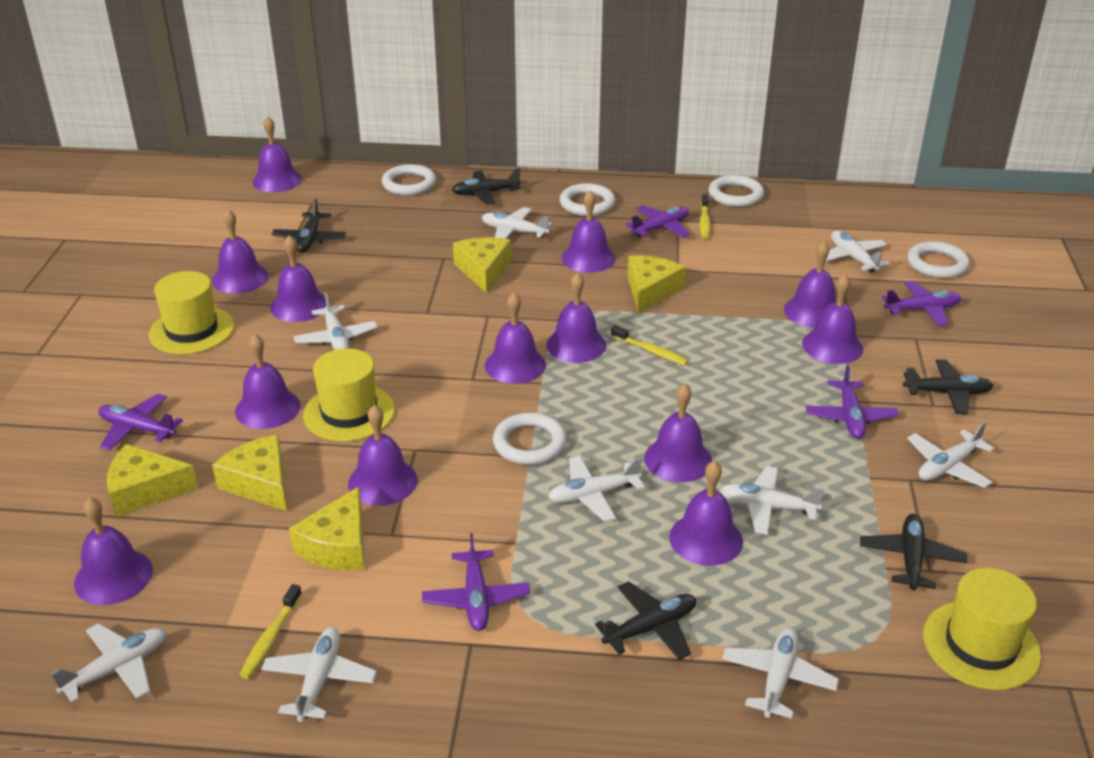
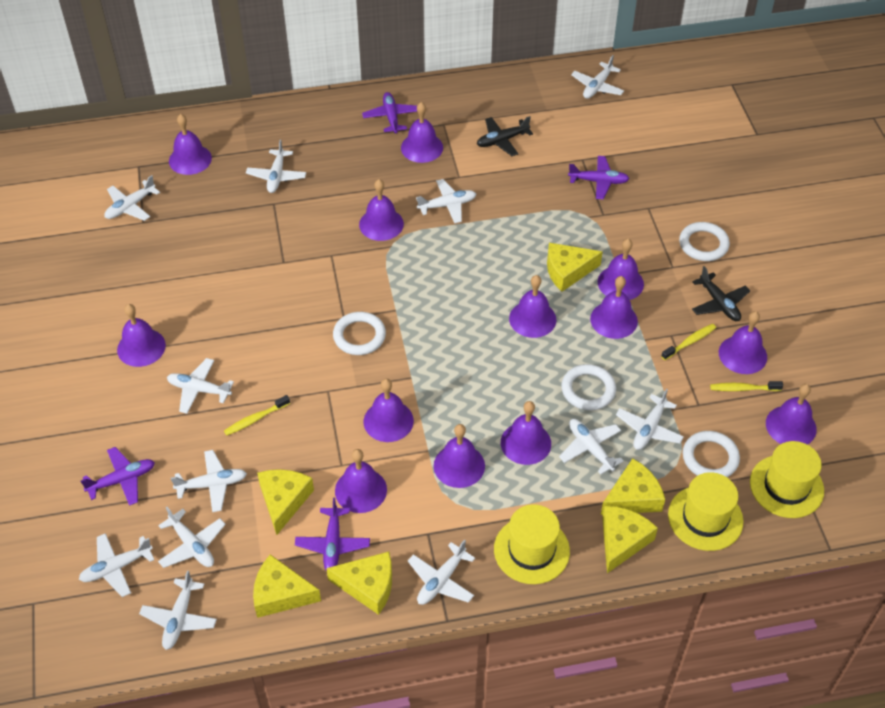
black plane: [272,199,346,253] [452,168,521,205] [595,581,696,660] [860,514,967,590] [903,359,994,414] = 5 -> [477,116,533,156] [692,266,750,321] = 2
purple plane: [98,394,183,451] [422,533,530,631] [625,205,690,238] [806,364,899,439] [882,281,961,326] = 5 -> [81,447,155,506] [295,498,370,571] [362,92,417,133] [568,156,629,199] = 4
white plane: [50,623,167,703] [261,627,377,722] [294,292,378,350] [482,207,552,239] [548,456,645,522] [720,466,824,535] [722,627,839,719] [825,231,889,273] [907,422,995,488] = 9 -> [79,533,154,597] [104,175,160,221] [139,571,217,650] [158,507,226,568] [167,358,234,414] [171,450,247,512] [246,140,306,193] [408,540,475,605] [416,179,476,223] [559,419,624,475] [571,55,624,99] [616,389,684,450] = 12
white ring: [382,164,436,196] [493,413,567,465] [560,183,615,216] [709,175,764,207] [907,241,970,278] = 5 -> [333,312,386,355] [561,364,616,410] [679,222,730,261] [683,431,740,477] = 4
yellow cheese: [107,444,199,517] [212,435,287,511] [289,486,364,571] [453,237,511,293] [627,256,686,313] = 5 -> [253,554,321,618] [257,469,314,535] [326,552,392,615] [547,243,603,292] [601,458,665,515] [602,506,658,573] = 6

